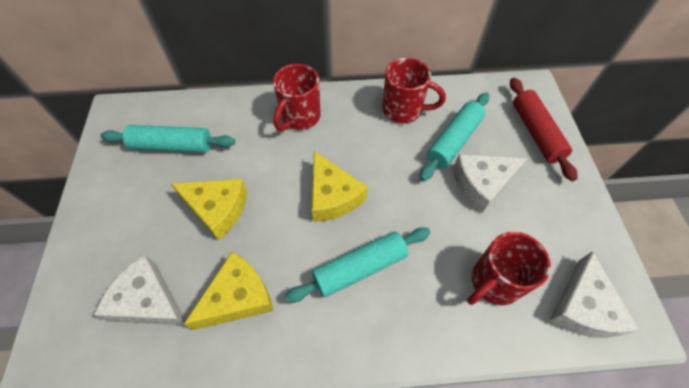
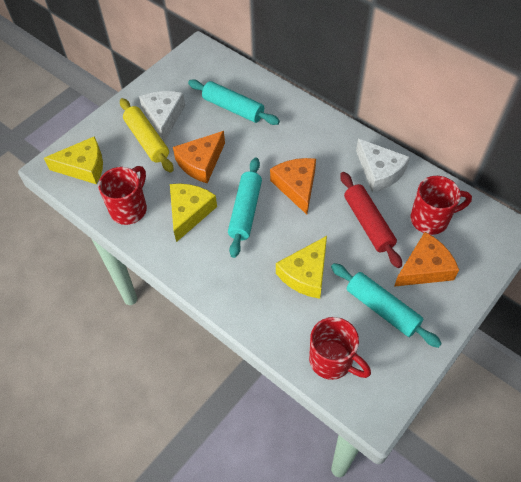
orange cheese: none = 0 -> [173,131,225,184] [270,158,316,214] [394,232,459,287] = 3
white cheese: [94,255,185,325] [453,154,528,213] [549,251,639,338] = 3 -> [139,91,185,142] [356,139,410,193] = 2
yellow rolling pin: none = 0 -> [120,98,173,172] = 1

